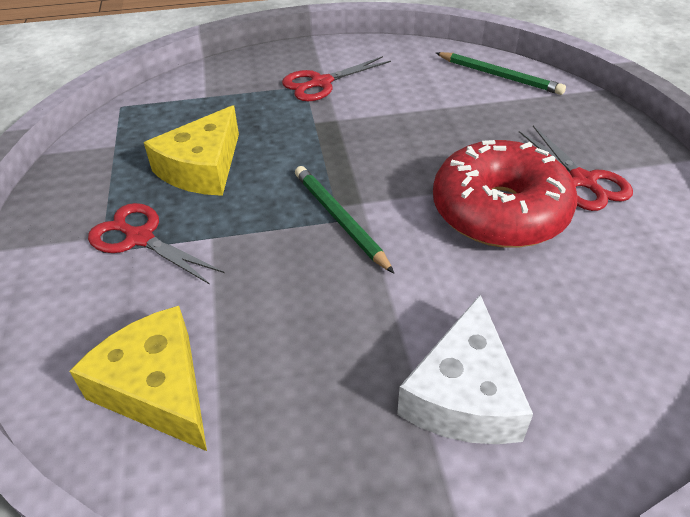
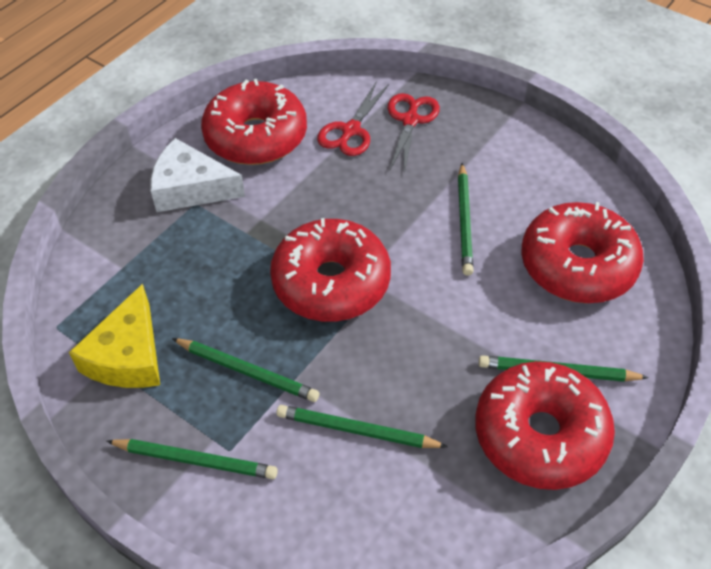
green pencil: [295,166,394,273] [436,52,566,95] = 2 -> [106,439,278,479] [172,338,319,402] [277,405,448,448] [458,163,474,276] [479,355,649,382] = 5
red donut: [433,140,577,248] = 1 -> [201,79,307,165] [270,218,391,322] [475,361,615,490] [521,202,644,303] = 4
red scissors: [88,203,224,285] [282,56,391,101] [519,126,633,211] = 3 -> [317,82,389,156] [388,93,440,173] = 2
yellow cheese: [70,306,207,451] [144,105,239,196] = 2 -> [69,284,160,388] = 1

